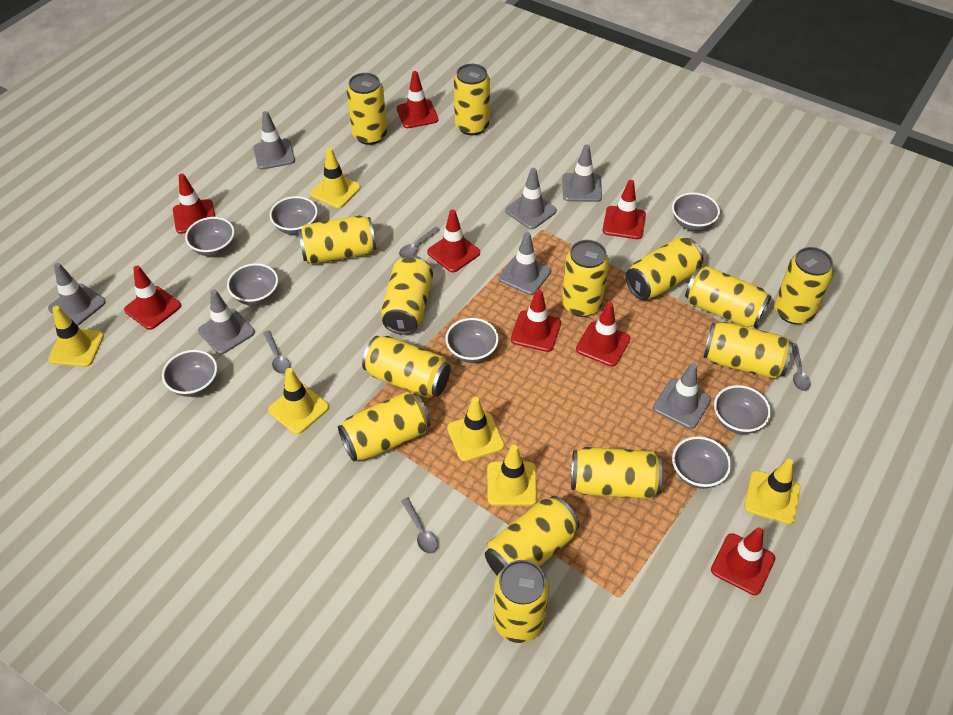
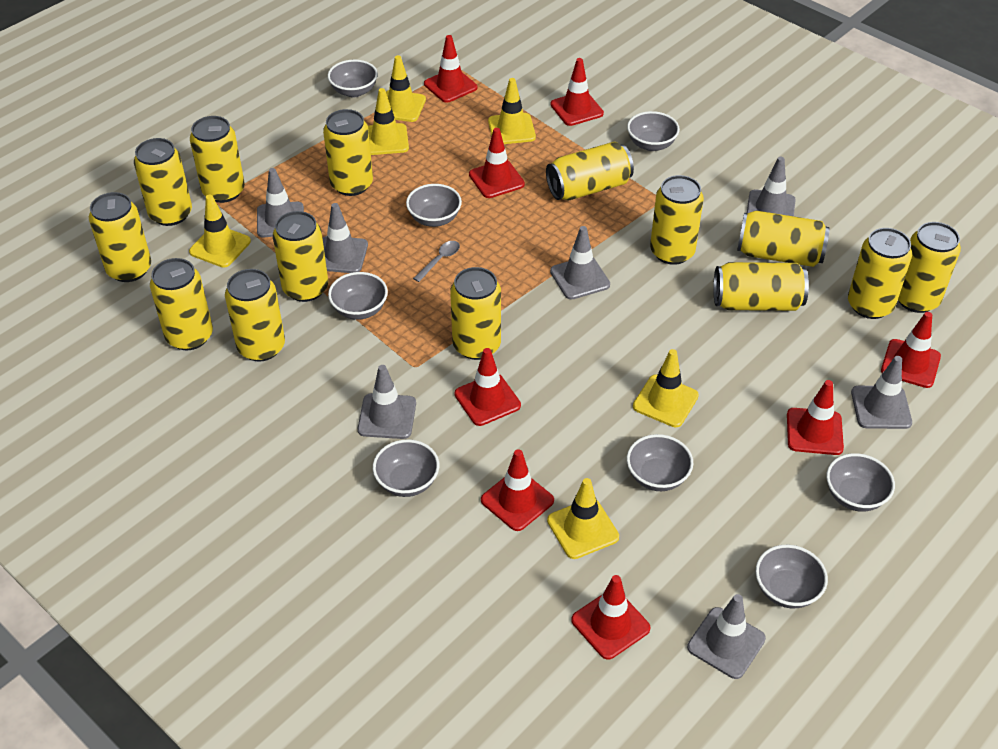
grey spoon: [263,331,290,374] [399,227,440,258] [401,498,438,554] [792,343,811,391] = 4 -> [413,241,460,282] = 1

